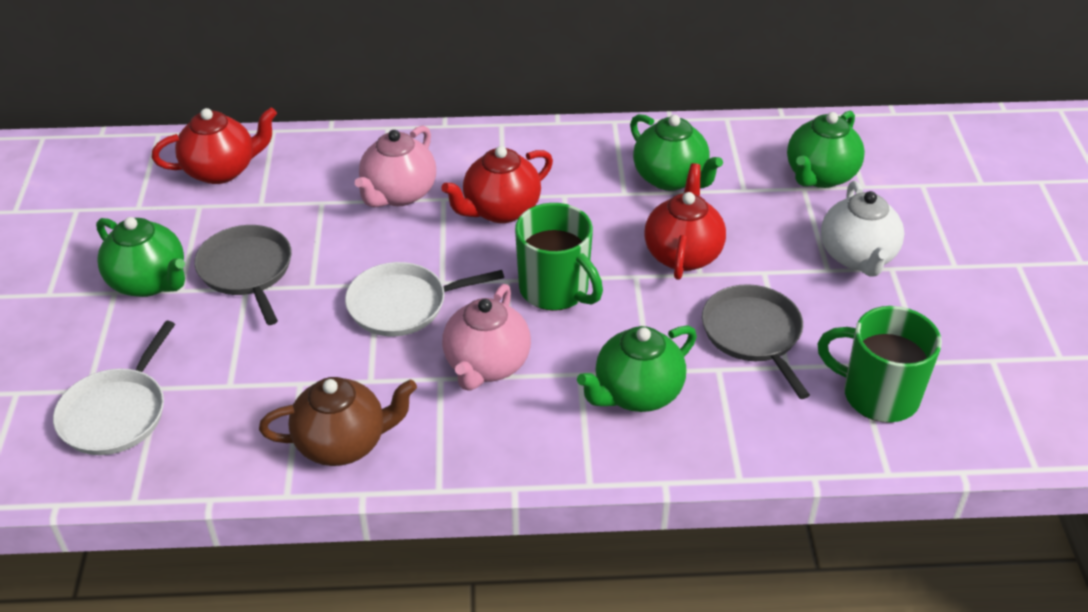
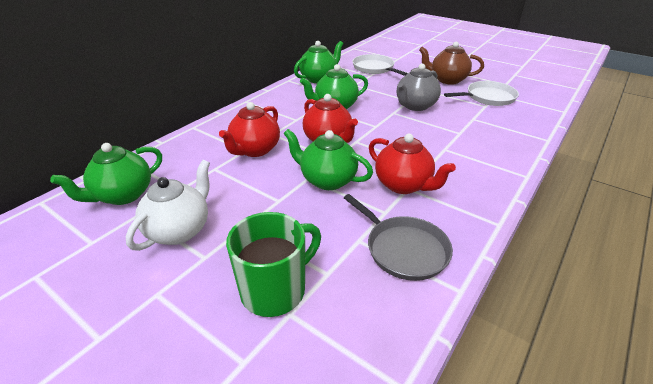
green mug: [515,203,603,311] [817,306,942,423] = 2 -> [226,212,321,317] = 1
grey pan: [194,225,292,325] [702,284,810,399] = 2 -> [344,194,453,281] = 1
grey teapot: none = 0 -> [397,64,441,111] = 1
pink teapot: [355,125,436,207] [442,284,531,391] = 2 -> none = 0

